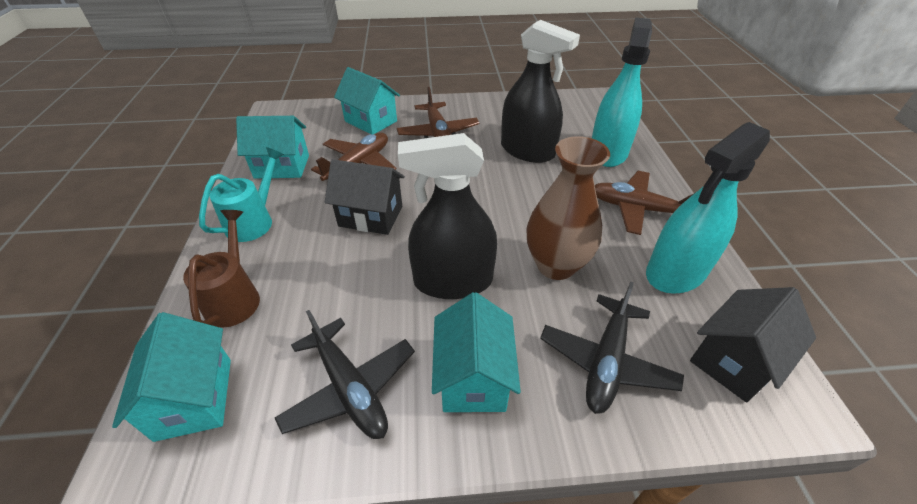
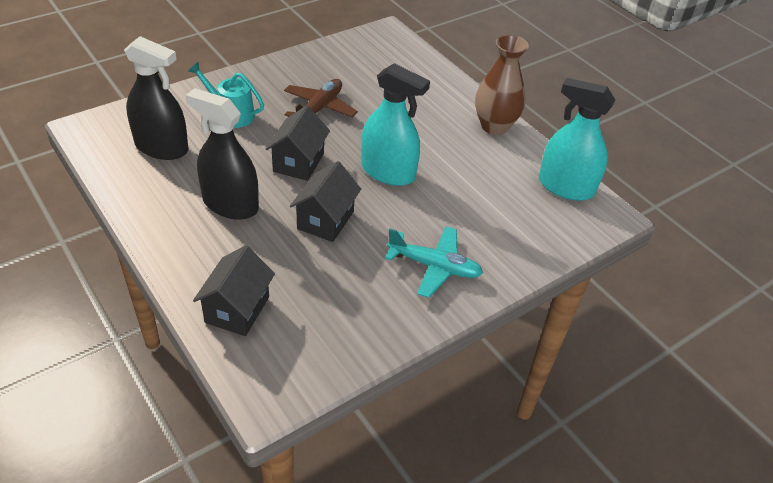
black house: [325,159,405,235] [690,287,816,403] = 2 -> [193,246,275,336] [265,105,330,181] [290,161,361,242] = 3
black plane: [275,310,415,439] [540,282,684,414] = 2 -> none = 0
brown plane: [311,132,396,181] [397,87,479,138] [595,171,695,235] = 3 -> [284,79,358,118] = 1
brown watering can: [183,210,260,328] = 1 -> none = 0
turquoise house: [112,312,231,442] [236,116,309,179] [334,67,400,134] [432,292,521,412] = 4 -> none = 0
turquoise plane: none = 0 -> [385,226,483,298] = 1

